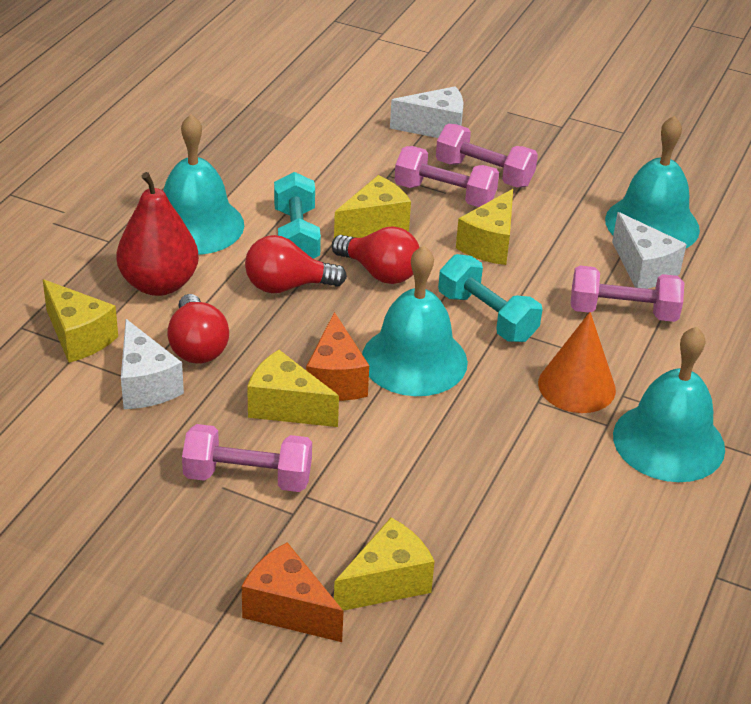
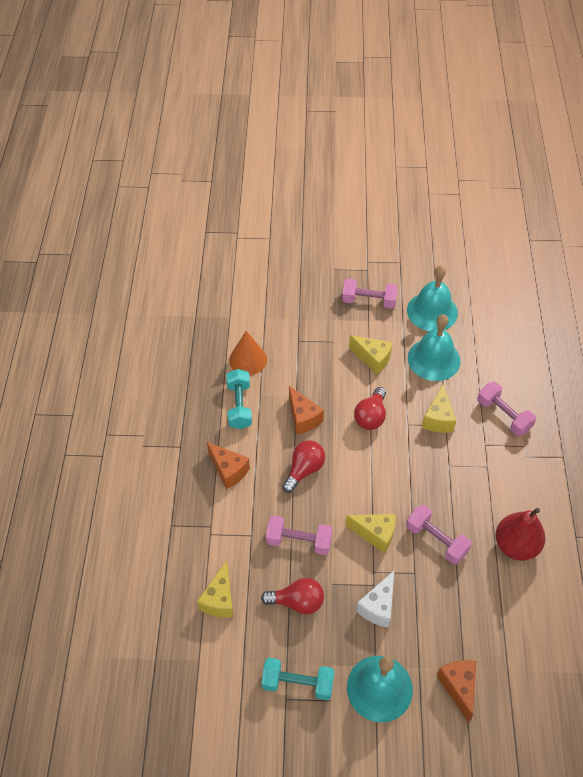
orange cheese: [242,542,344,642] [306,312,369,401] = 2 -> [207,442,250,489] [289,386,324,434] [436,660,476,723] = 3
turquoise bell: [163,114,244,255] [362,245,468,396] [605,115,700,248] [613,327,725,482] = 4 -> [347,656,413,722] [407,265,458,331] [408,314,460,381] = 3
white cheese: [121,319,184,409] [390,86,464,138] [612,212,687,289] = 3 -> [356,571,394,627] = 1
yellow cheese: [43,279,118,363] [247,350,339,427] [334,175,411,238] [334,518,435,611] [456,189,513,265] = 5 -> [197,560,234,618] [345,514,396,554] [349,335,393,375] [422,384,456,433] = 4

